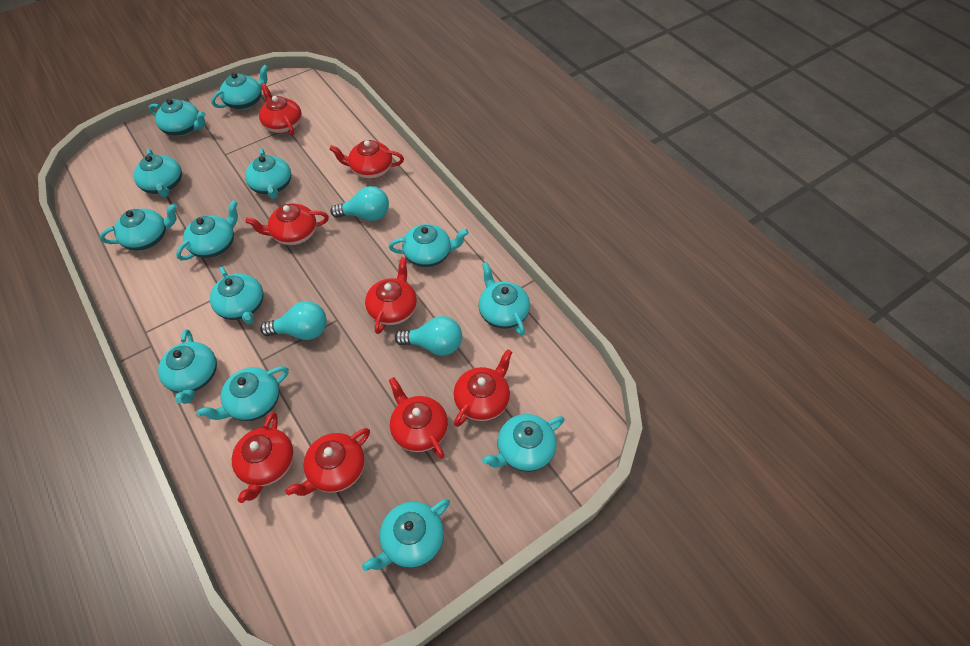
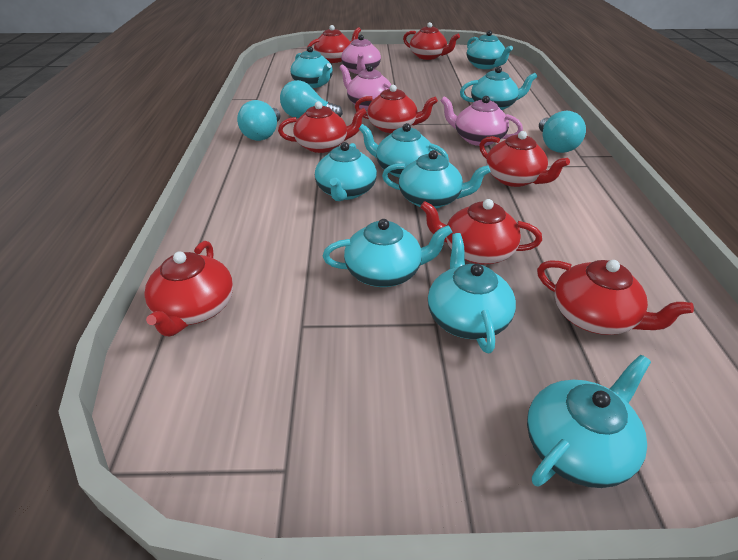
pink teapot: none = 0 -> [339,64,391,110] [341,35,381,74] [440,96,523,146] = 3
turquoise teapot: [100,203,177,251] [134,149,182,197] [149,98,205,136] [158,329,217,404] [176,200,238,260] [197,366,289,421] [210,266,263,324] [211,65,268,110] [245,148,291,199] [362,499,450,571] [389,224,469,267] [478,262,530,335] [482,414,565,472] = 13 -> [290,46,333,88] [315,142,377,201] [323,219,452,287] [359,123,449,177] [382,150,491,208] [428,233,516,353] [460,66,537,110] [467,30,513,69] [527,355,651,488] = 9

